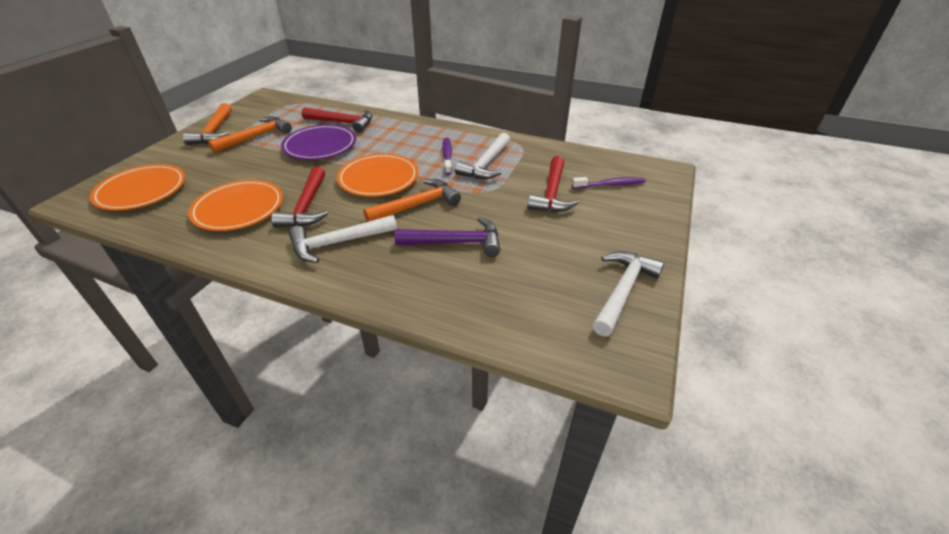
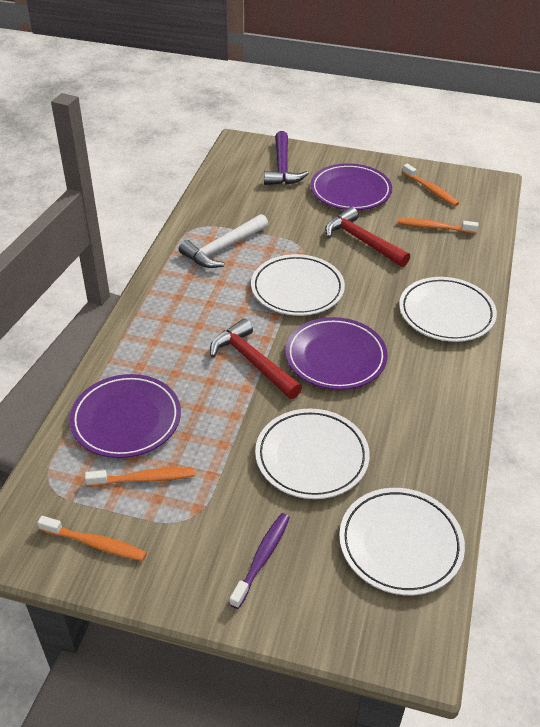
orange hammer: [183,103,232,145] [208,116,292,153] [363,179,461,222] = 3 -> none = 0
orange plate: [90,164,185,211] [188,180,283,231] [337,153,419,197] = 3 -> none = 0
orange toothbrush: none = 0 -> [37,516,147,561] [85,467,195,486] [398,218,478,234] [402,164,459,206] = 4
purple plate: [281,125,356,160] = 1 -> [69,374,181,458] [285,317,388,390] [310,163,392,210] = 3
purple toothbrush: [442,138,452,175] [572,177,646,189] = 2 -> [230,513,290,609] = 1
red hammer: [271,166,328,227] [302,107,373,133] [527,156,579,212] = 3 -> [210,318,302,399] [325,207,410,267] = 2
white hammer: [289,215,397,263] [455,133,510,179] [592,251,664,336] = 3 -> [179,214,268,268] = 1
white plate: none = 0 -> [251,254,345,316] [255,409,370,499] [339,488,465,595] [399,277,497,342] = 4

